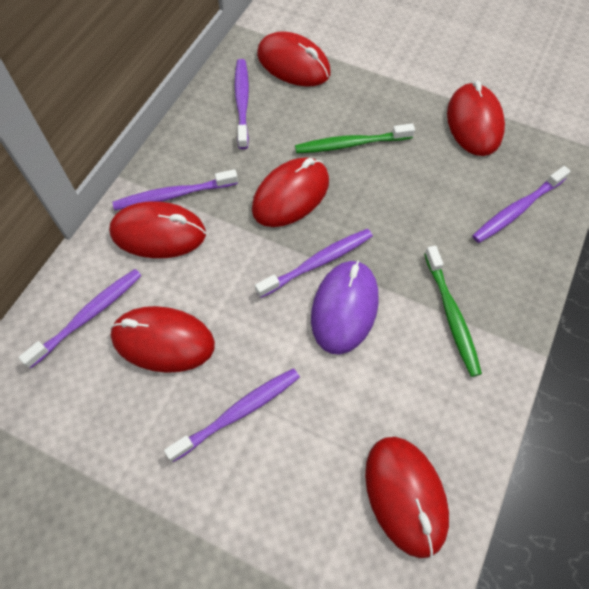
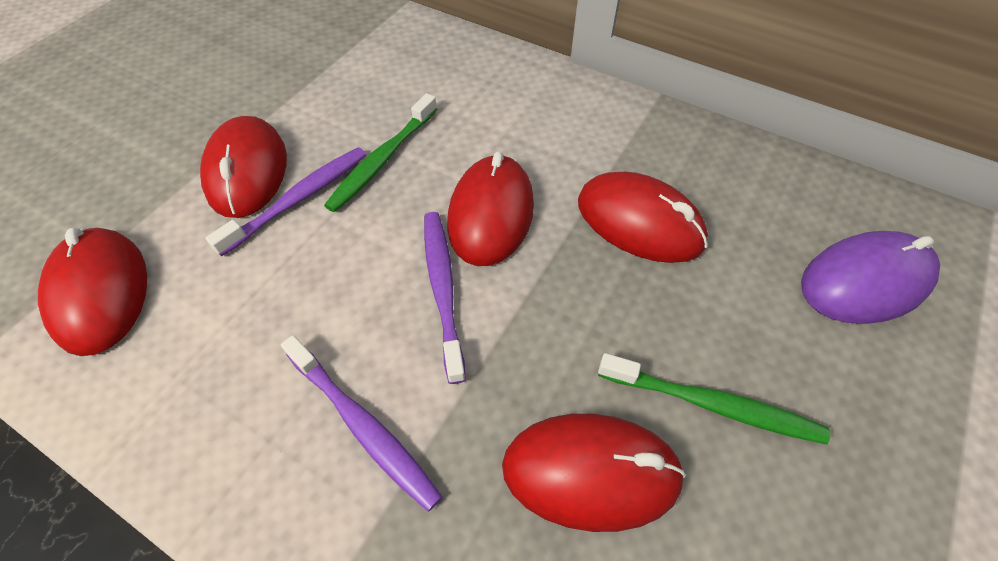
purple toothbrush: [18,269,142,369] [113,169,238,210] [164,368,300,462] [235,59,249,149] [255,229,373,298] [472,166,571,243] = 6 -> [206,147,366,256] [281,335,443,511] [424,212,466,384] = 3
red mouse: [110,201,206,258] [110,306,215,373] [252,157,329,227] [257,31,330,87] [365,437,449,558] [447,81,505,156] = 6 -> [38,227,147,356] [200,116,287,218] [447,152,534,266] [502,414,686,532] [578,172,708,263] = 5

